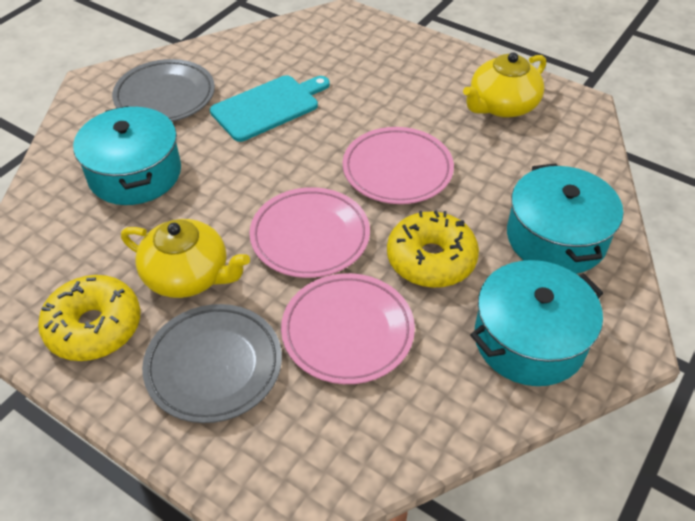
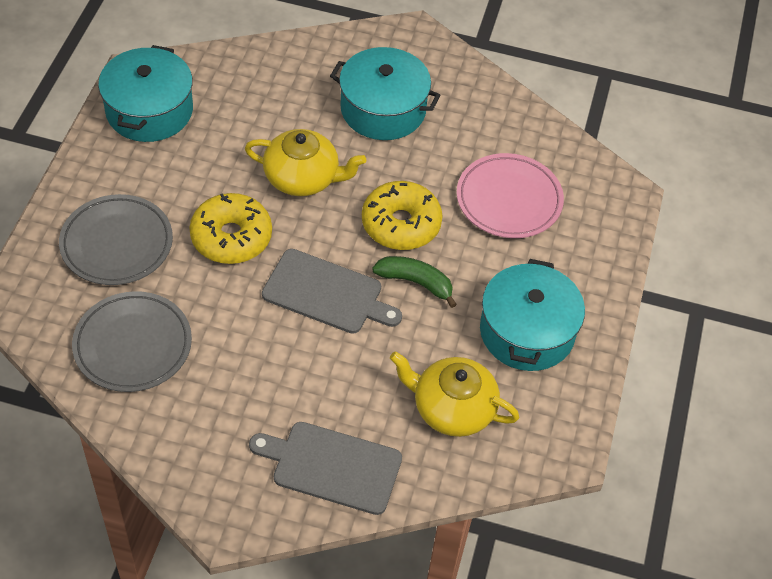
green banana: none = 0 -> [372,256,457,308] = 1
grey cutting board: none = 0 -> [249,422,402,515] [262,249,402,334] = 2
pink plate: [249,187,370,278] [281,273,415,384] [343,127,454,204] = 3 -> [457,153,564,238] = 1
turquoise cutting board: [210,75,330,142] = 1 -> none = 0

